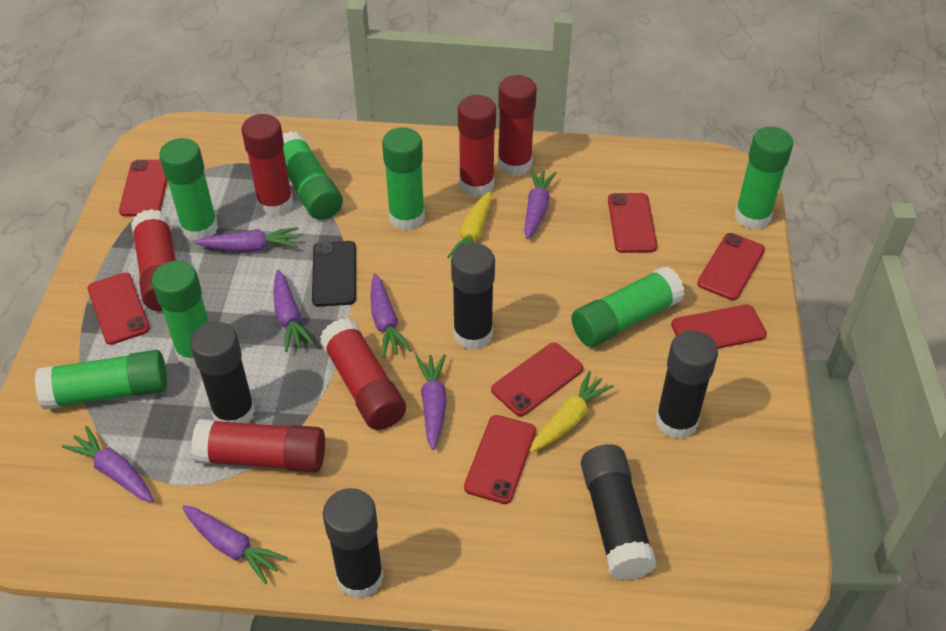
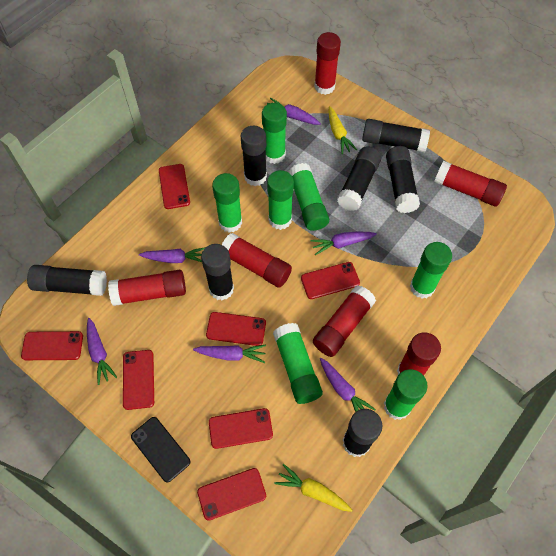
black glue stick: [190,322,255,424] [323,488,384,599] [451,243,495,350] [581,444,656,580] [656,330,718,439] = 5 -> [27,265,107,296] [201,244,234,300] [241,126,267,186] [337,146,381,211] [343,409,382,457] [362,119,430,152] [386,146,420,213] = 7
purple carrot: [62,426,153,502] [182,505,288,584] [195,227,298,252] [273,270,314,352] [371,274,412,358] [416,354,447,450] [524,169,557,239] = 7 -> [87,318,117,385] [139,247,206,263] [193,344,266,363] [267,98,321,125] [310,231,377,255] [320,358,376,412] = 6

